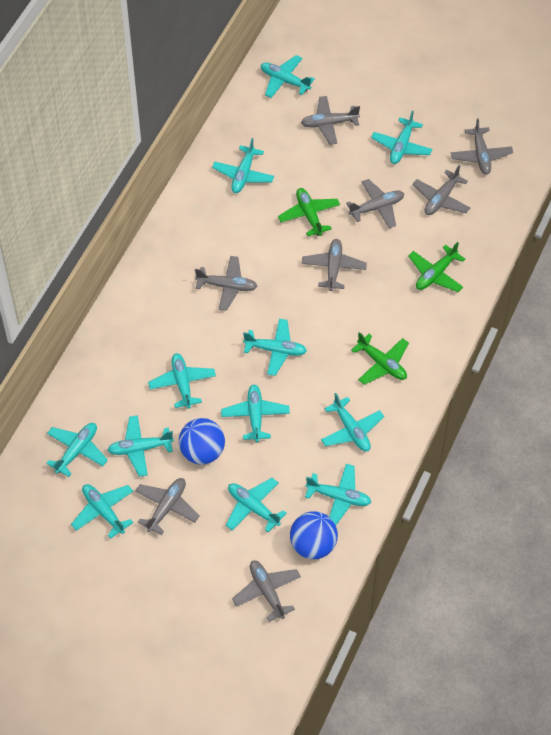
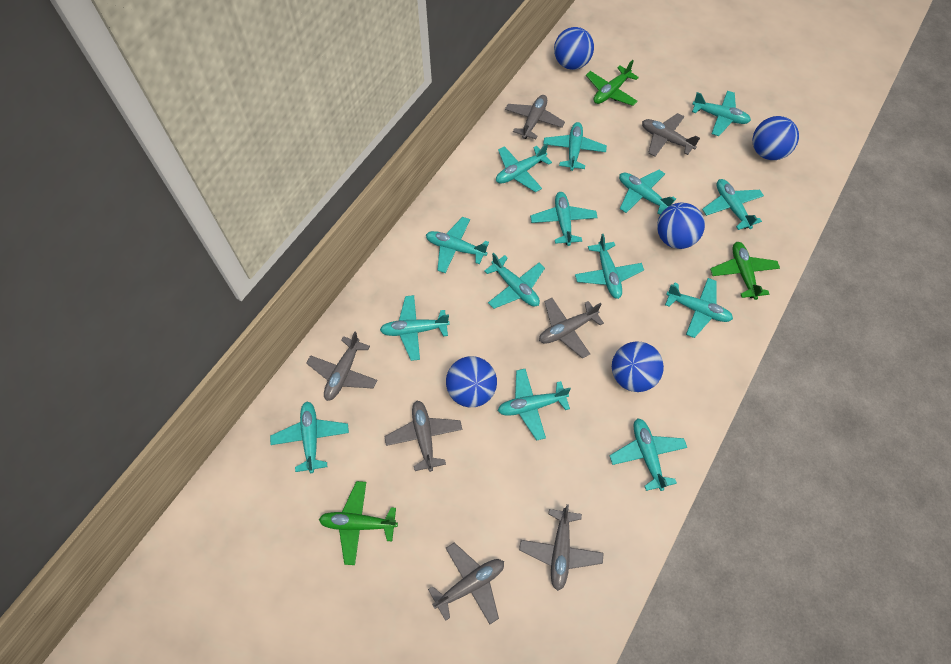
blue ball: [179,418,225,464] [290,511,338,559] = 2 -> [446,356,497,407] [554,27,594,70] [612,341,664,392] [657,203,705,249] [753,116,799,160] = 5
grey plane: [135,478,200,535] [195,256,258,311] [232,561,301,622] [301,96,360,145] [302,239,367,291] [346,179,404,228] [413,165,470,215] [451,118,513,174] = 8 -> [306,332,378,401] [384,401,462,472] [428,542,504,624] [505,95,565,139] [519,504,604,591] [539,298,604,358] [642,113,700,156] = 7
turquoise plane: [46,423,108,477] [71,484,133,539] [108,415,174,477] [148,353,216,409] [212,138,274,193] [221,385,290,442] [226,478,287,532] [243,319,307,376] [261,55,315,98] [305,464,371,525] [321,393,384,452] [371,110,432,164] = 12 -> [270,401,349,473] [380,295,450,361] [426,217,489,273] [484,253,545,309] [496,144,552,192] [498,369,571,441] [530,192,598,246] [543,122,607,171] [575,234,644,299] [609,418,687,491] [619,170,676,215] [665,278,733,338] [692,91,751,136] [702,179,764,230] = 14

